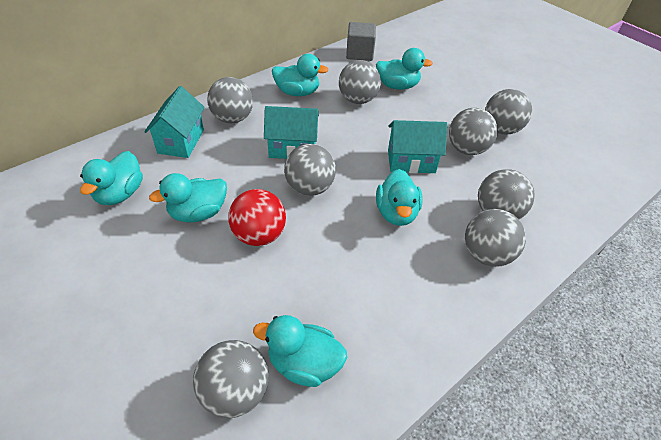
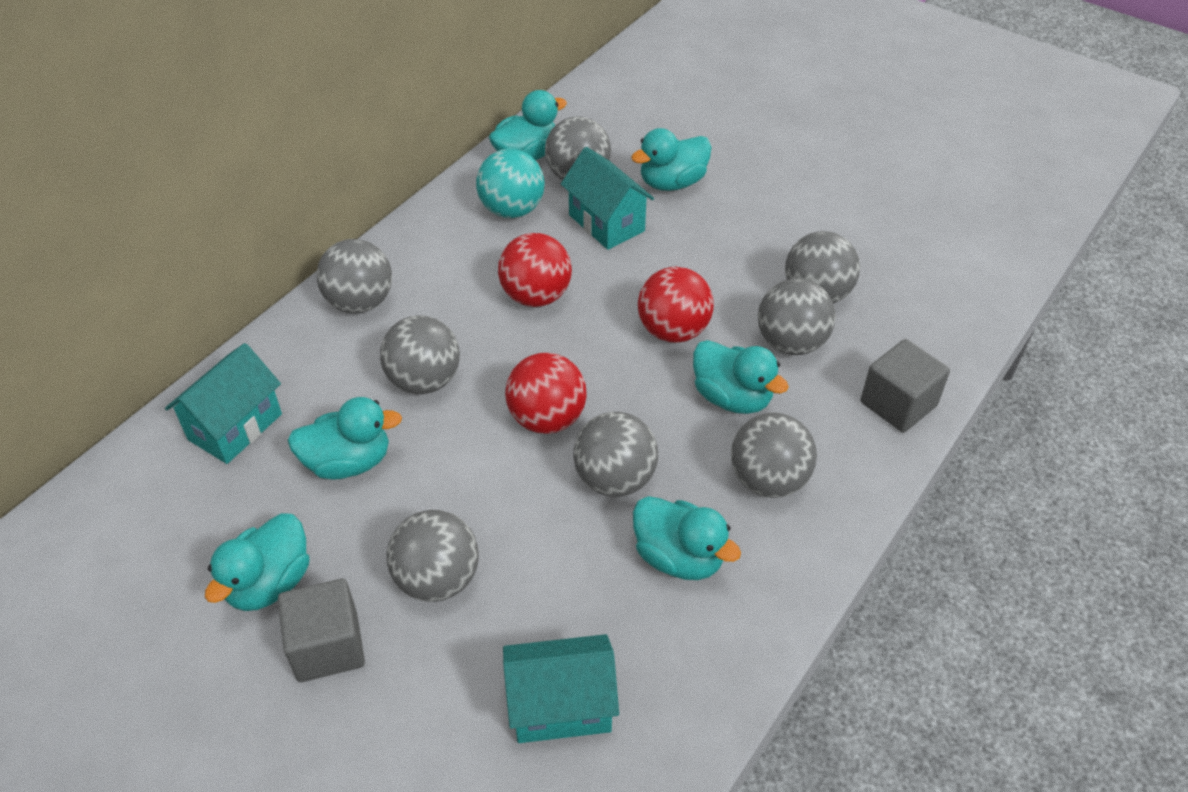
grey cube: [346,22,376,61] = 1 -> [278,579,365,682] [861,339,950,433] = 2
red ball: [228,189,286,246] = 1 -> [498,233,572,307] [505,352,587,434] [638,267,714,343] = 3
turquoise ball: none = 0 -> [476,149,545,218] = 1

